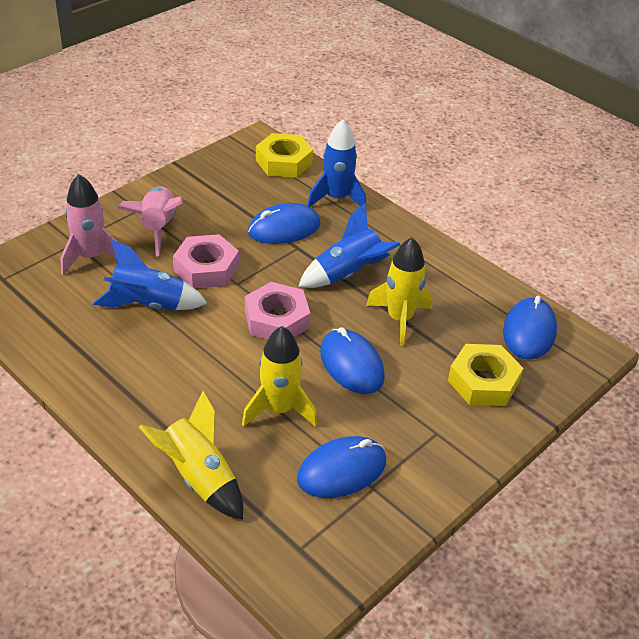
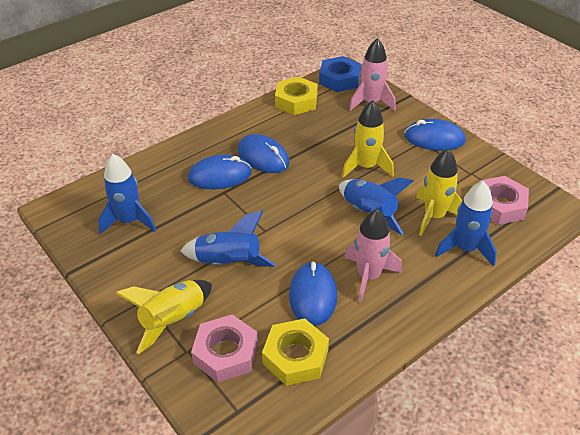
blue nut: none = 0 -> [319,56,361,92] = 1
blue rocket: [93,240,207,310] [299,203,400,288] [307,119,366,207] = 3 -> [98,154,156,234] [180,211,276,267] [339,177,413,235] [435,181,497,267] = 4

